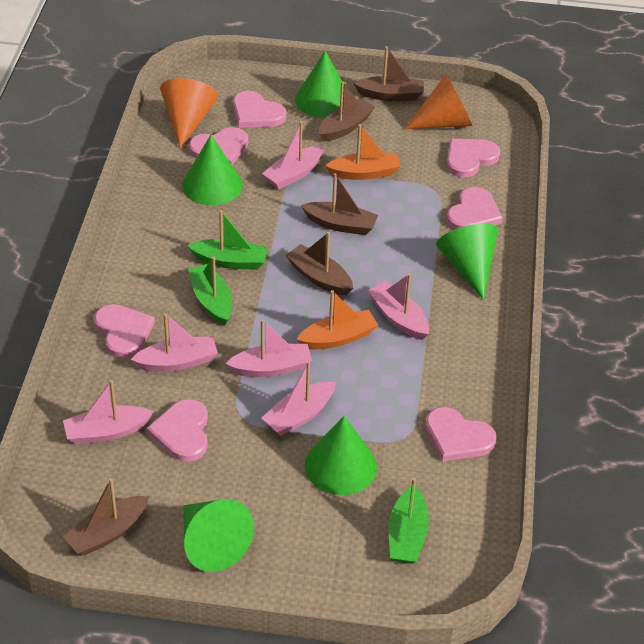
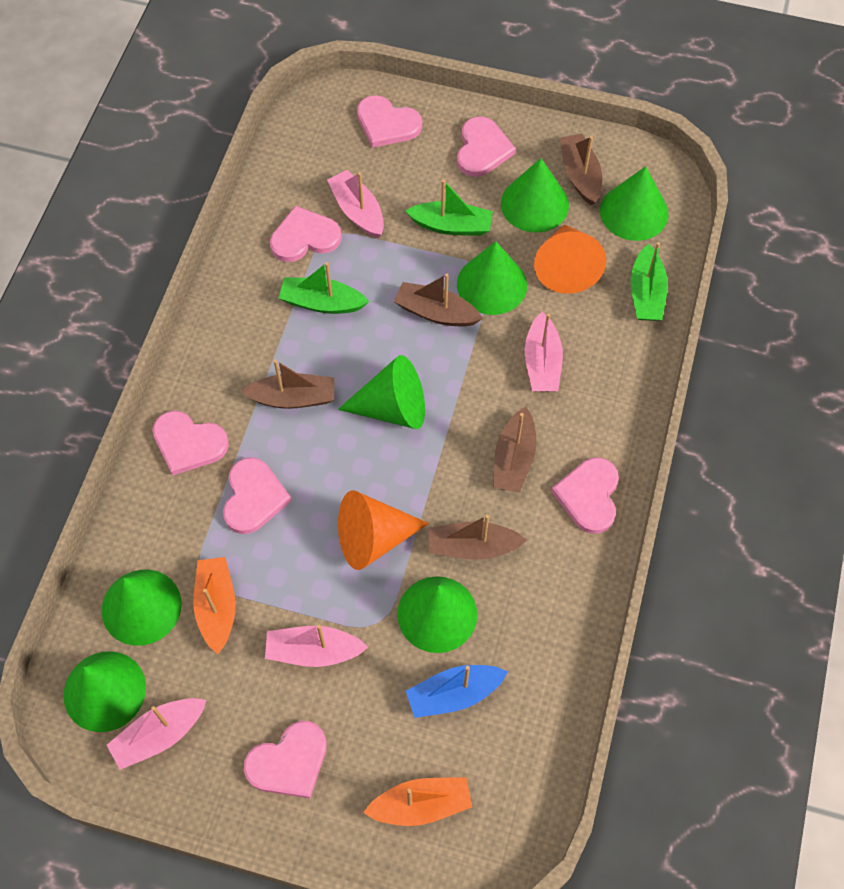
blue boat: none = 0 -> [406,665,508,718] = 1
green cone: [182,135,243,205] [183,499,254,572] [295,51,342,118] [305,416,377,495] [436,223,498,300] = 5 -> [64,651,146,732] [102,570,182,646] [338,355,425,429] [397,576,477,653] [457,242,527,315] [501,158,569,233] [600,166,669,241] = 7
pink boat: [63,380,154,444] [131,313,218,372] [225,319,312,377] [262,121,324,189] [262,361,336,436] [368,273,429,340] = 6 -> [107,698,206,770] [265,625,368,667] [327,170,384,238] [525,312,563,391] = 4

